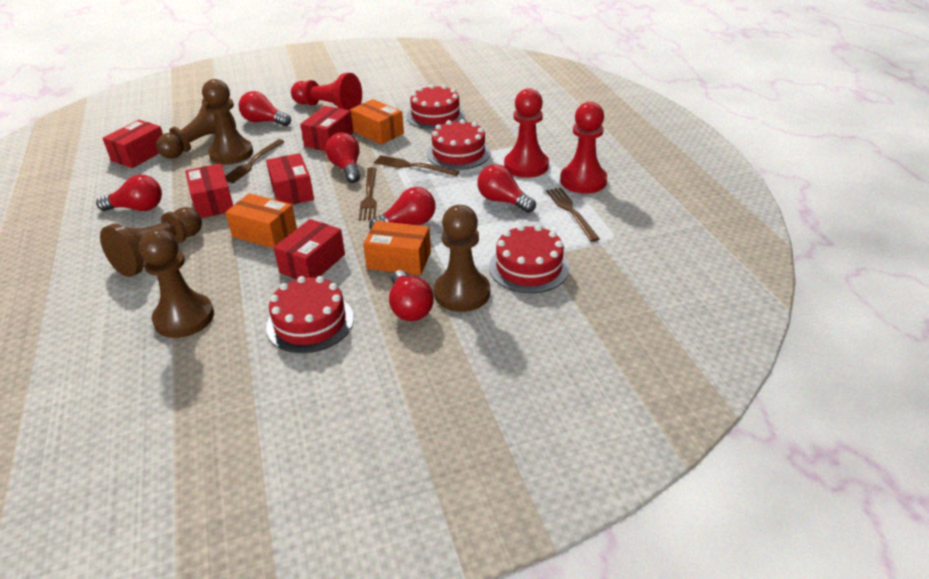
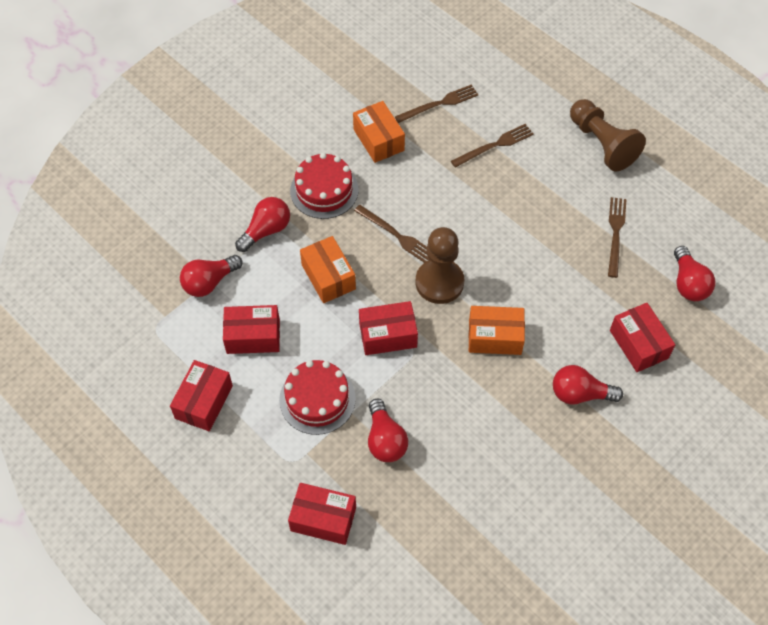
brown pawn: [100,207,202,277] [139,229,214,338] [156,99,236,159] [202,79,253,165] [434,205,490,312] = 5 -> [416,227,464,304] [570,99,646,171] = 2
red cake: [266,276,354,353] [406,84,465,129] [427,119,491,170] [489,225,569,293] = 4 -> [279,360,356,435] [290,153,359,219] = 2
red light bulb: [96,175,162,211] [239,91,291,126] [325,132,360,183] [369,187,436,230] [389,270,434,321] [477,164,536,213] = 6 -> [180,255,243,297] [235,197,290,252] [368,399,408,462] [553,365,623,405] [674,246,715,301] = 5
red pawn: [291,73,362,110] [504,88,549,178] [560,102,607,194] = 3 -> none = 0

